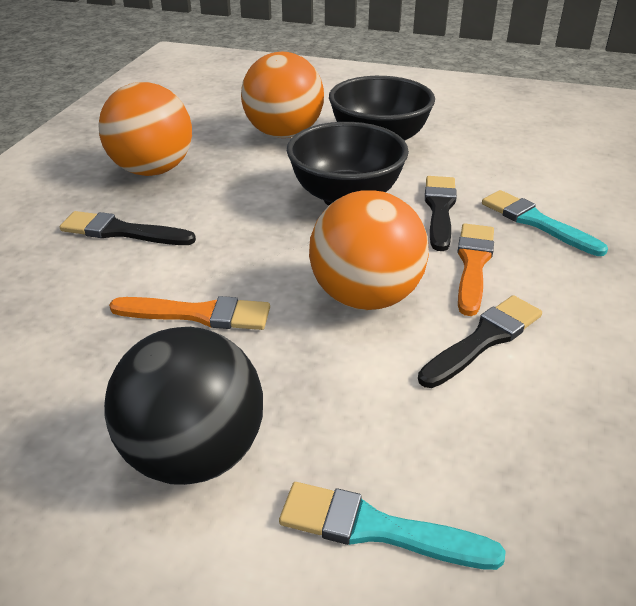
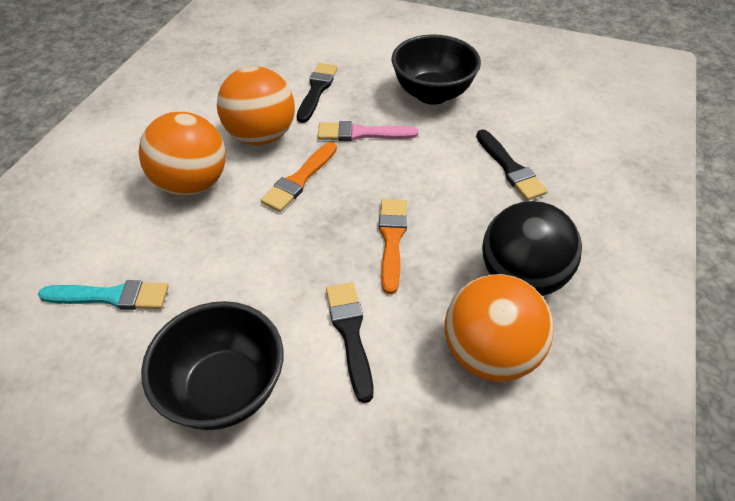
pink brush: none = 0 -> [318,121,418,141] = 1
turquoise brush: [279,482,506,570] [482,190,608,256] = 2 -> [38,280,169,310] = 1

